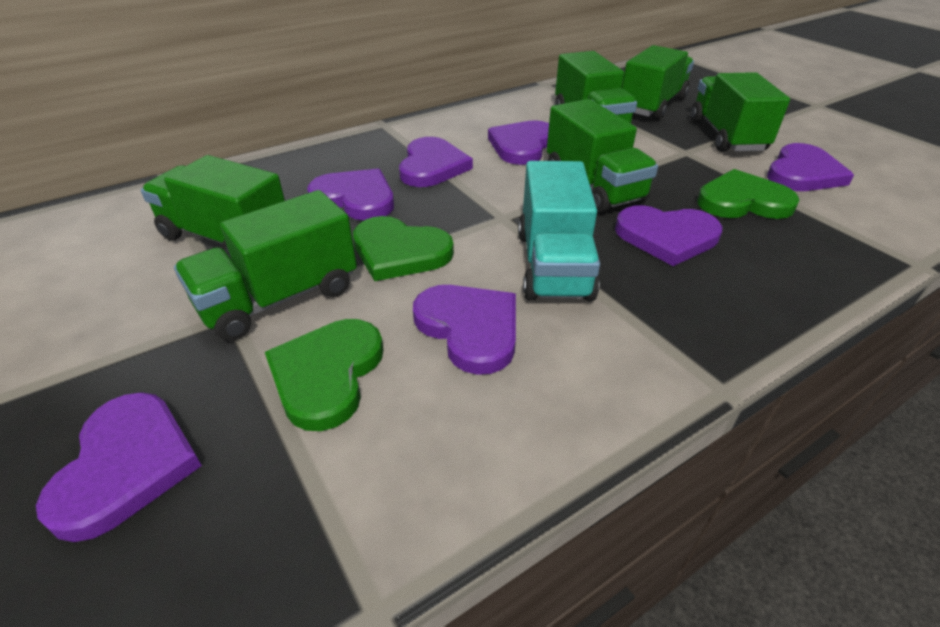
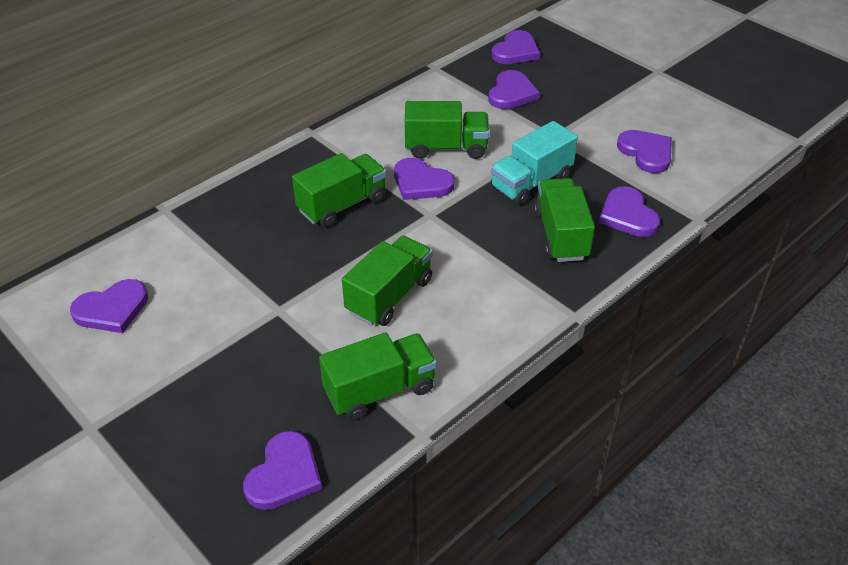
green heart: [265,319,384,431] [353,216,454,281] [697,169,800,219] = 3 -> none = 0
green truck: [141,155,285,260] [174,190,357,341] [547,99,658,213] [555,51,637,125] [622,45,694,120] [690,72,790,152] = 6 -> [292,153,386,227] [319,332,437,420] [342,236,432,326] [405,101,489,159] [534,178,595,262] = 5

